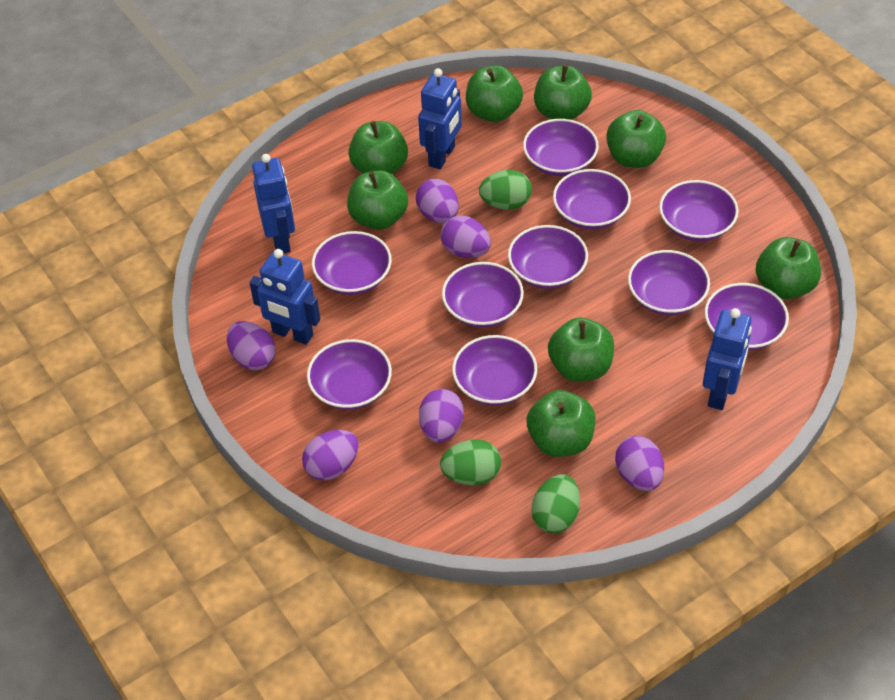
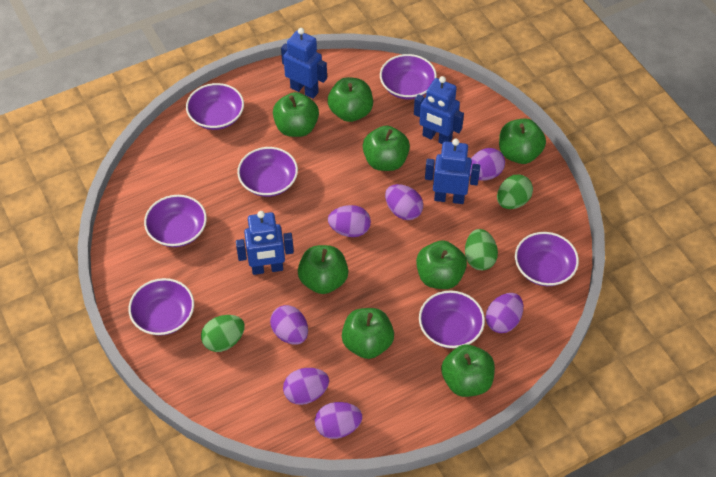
purple bowl: [307,339,392,410] [312,231,392,295] [442,262,524,328] [452,335,537,405] [508,225,588,289] [523,119,599,176] [553,169,631,230] [628,250,710,315] [659,180,739,241] [705,283,789,350] = 10 -> [129,278,194,336] [144,195,207,247] [186,83,244,130] [237,147,298,197] [380,54,437,99] [419,290,485,349] [515,232,579,286] = 7
purple egg: [227,321,276,370] [302,430,359,481] [416,179,459,223] [419,389,464,443] [440,216,491,258] [615,436,664,491] = 6 -> [270,305,308,345] [283,368,329,405] [315,402,362,439] [328,205,371,237] [385,184,423,220] [470,148,505,181] [486,293,523,333] = 7

